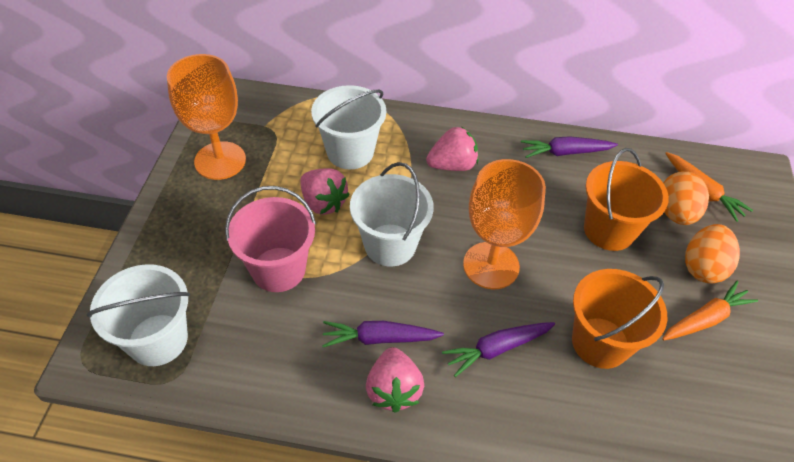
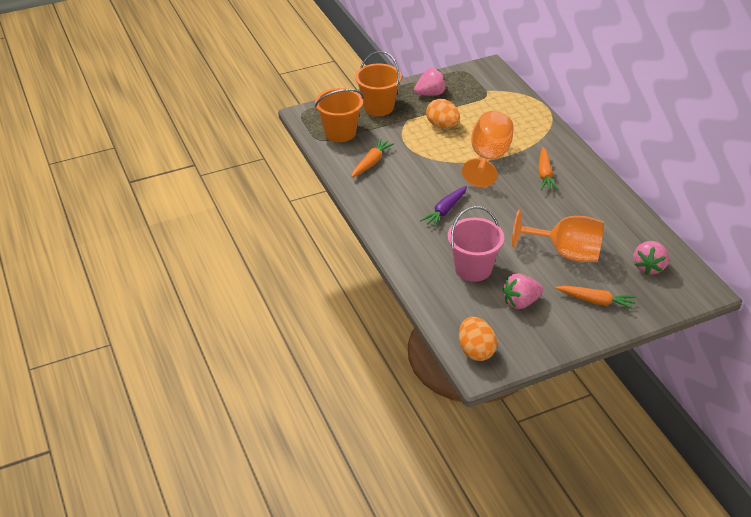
orange carrot: [662,281,758,341] [665,152,753,222] = 2 -> [351,139,394,177] [538,147,558,190] [556,286,636,310] = 3
purple carrot: [322,321,444,347] [442,322,555,377] [521,136,618,158] = 3 -> [420,186,467,228] = 1
white bucket: [86,264,190,366] [311,85,386,169] [350,162,434,266] = 3 -> none = 0

